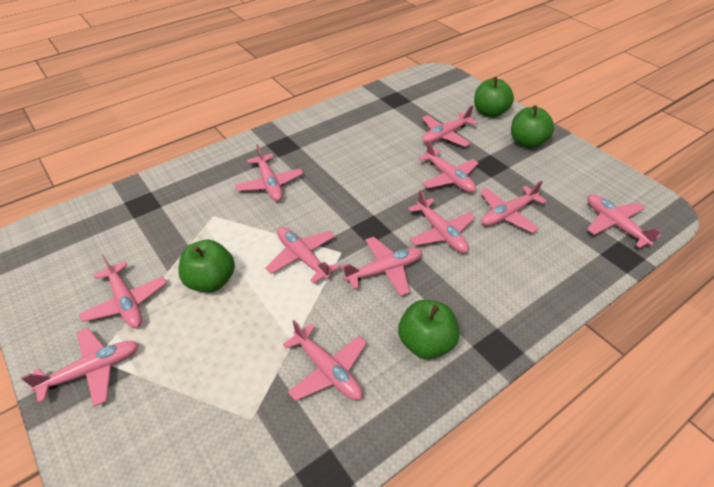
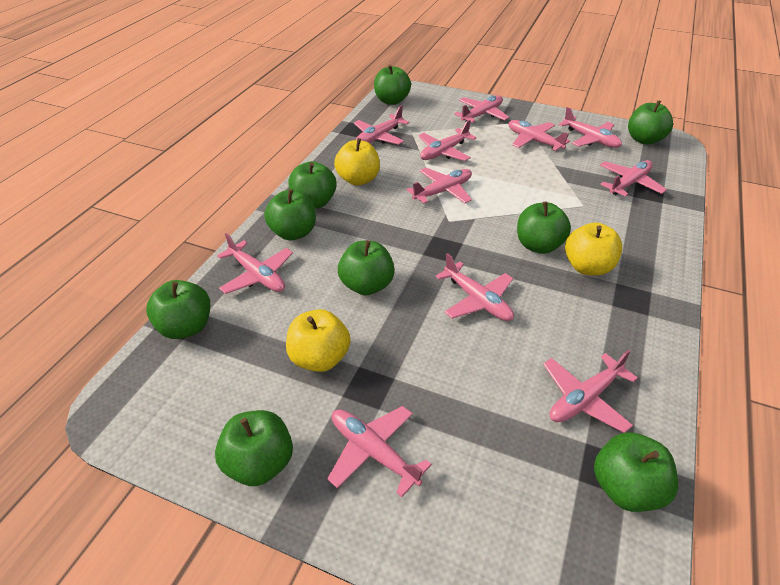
green apple: [178,240,235,292] [398,300,459,359] [474,77,514,118] [511,105,554,148] = 4 -> [146,280,210,339] [215,410,293,486] [264,189,316,240] [288,161,337,209] [338,240,395,295] [374,65,411,105] [517,201,571,254] [594,432,678,512] [628,100,673,145] = 9
yellow apple: none = 0 -> [286,309,351,372] [334,138,380,186] [565,222,622,276] = 3

